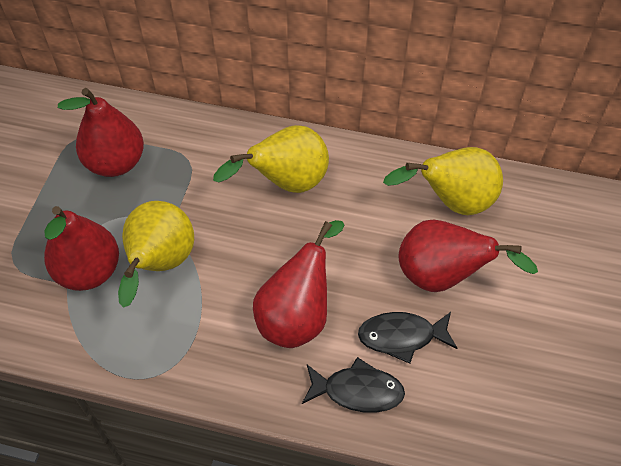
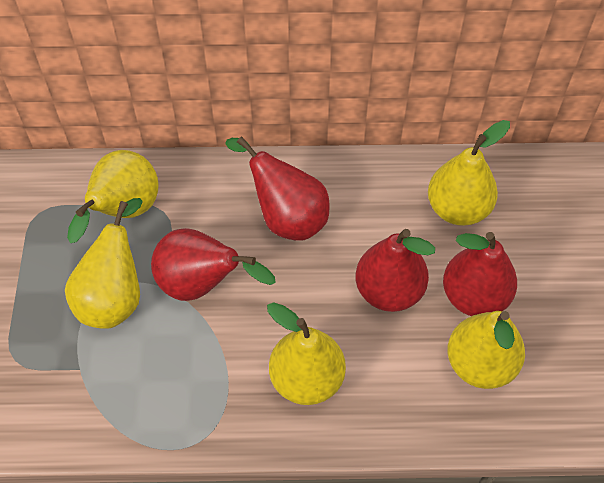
black fish: [302,357,405,413] [358,312,457,364] = 2 -> none = 0
yellow pear: [118,201,194,308] [213,125,329,193] [383,147,503,215] = 3 -> [65,198,142,329] [67,150,159,243] [267,302,346,405] [428,120,510,226] [447,311,525,389] = 5

